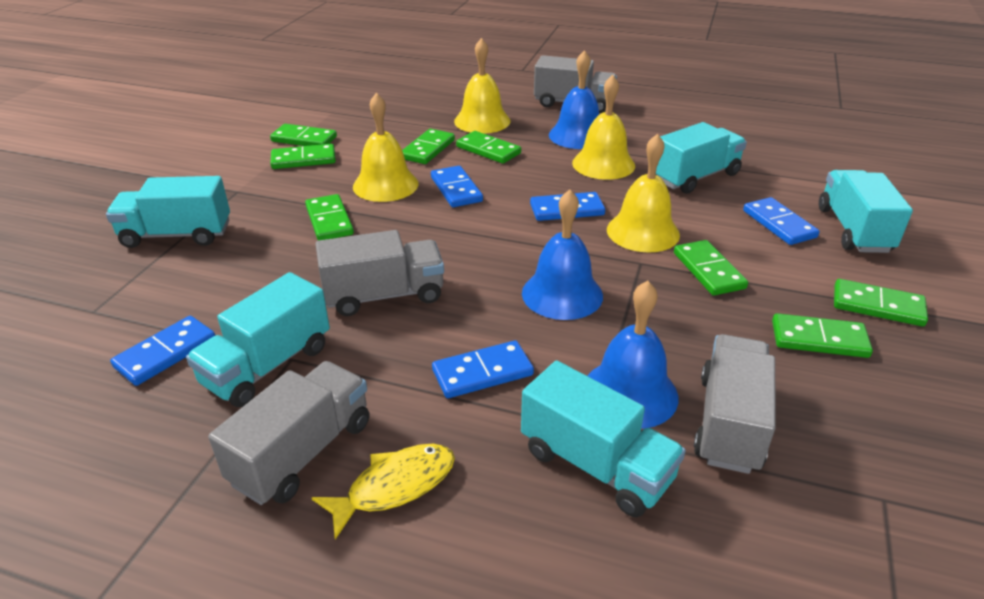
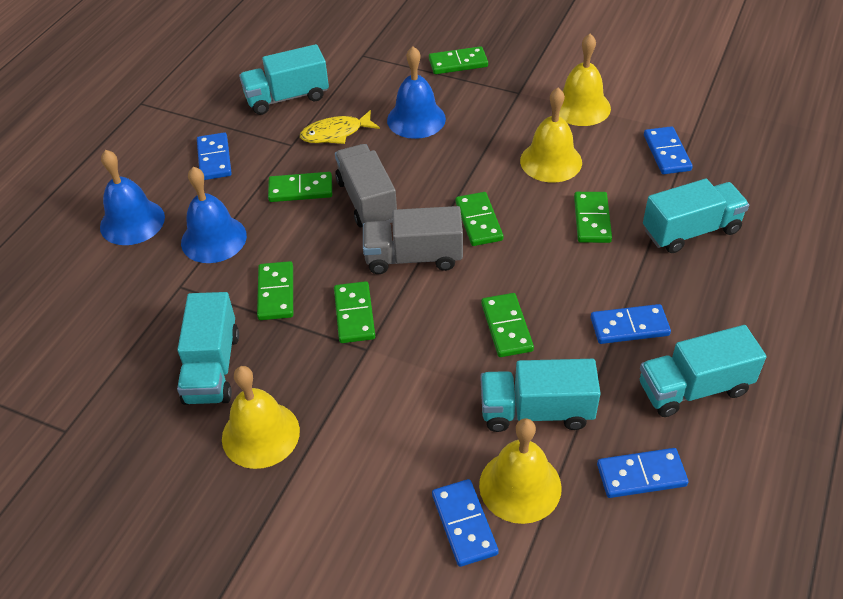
green domino: [270,124,337,146] [270,144,336,169] [305,194,354,241] [402,129,455,164] [456,131,521,164] [674,240,748,296] [772,313,873,358] [834,279,928,326] = 8 -> [257,261,293,320] [268,172,332,202] [334,281,375,343] [429,46,488,74] [456,192,504,246] [481,293,534,357] [574,192,612,243] = 7
grey truck: [208,361,369,505] [316,230,444,316] [534,55,617,113] [694,334,776,474] = 4 -> [335,144,397,227] [363,206,463,274] = 2

